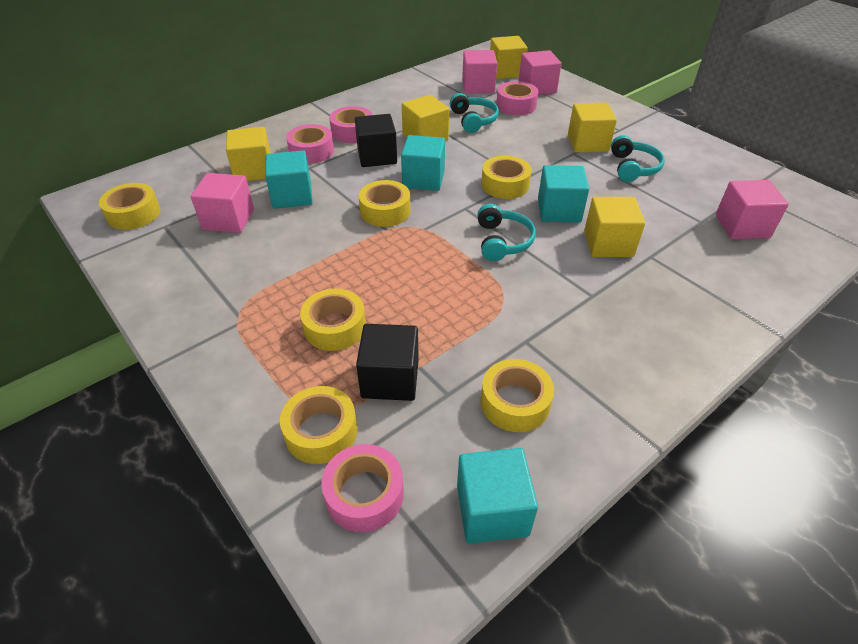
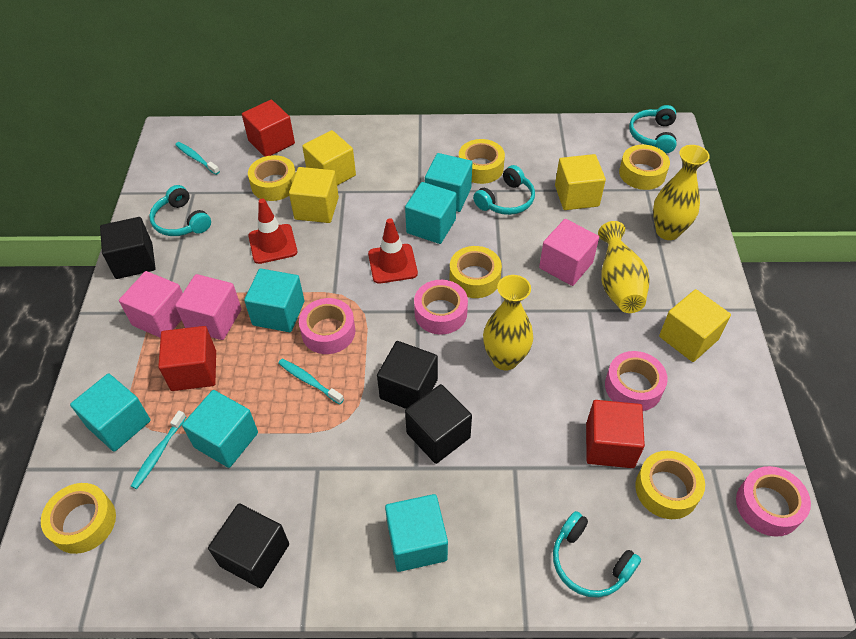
black cube: [355,114,397,167] [356,324,419,401] = 2 -> [100,217,155,279] [208,503,289,588] [377,341,438,409] [405,384,472,464] = 4
pink cube: [191,173,254,233] [462,50,497,93] [519,50,562,95] [716,180,789,239] = 4 -> [119,271,183,338] [175,274,242,340] [539,219,599,286] = 3
red cube: none = 0 -> [158,326,216,391] [242,100,295,157] [586,400,645,468] = 3
red traffic cone: none = 0 -> [248,198,297,264] [368,218,418,284] = 2
turquoise cube: [265,150,313,209] [401,135,445,191] [457,448,538,543] [538,165,589,223] = 4 -> [70,374,151,452] [182,390,258,468] [244,268,304,332] [385,494,448,572] [405,182,457,244] [425,153,472,212] = 6
turquoise headphones: [450,93,499,133] [477,204,536,261] [611,135,665,182] = 3 -> [149,185,211,236] [473,165,535,215] [553,511,641,598] [629,105,677,154] = 4
turquoise toothbrush: none = 0 -> [131,411,186,489] [175,142,220,175] [278,359,344,404] = 3
yellow cube: [226,127,271,181] [402,95,449,141] [490,36,528,79] [568,103,617,153] [584,197,645,257] = 5 -> [289,167,339,223] [302,130,356,186] [555,154,606,210] [659,289,731,362] = 4
yellow vase: none = 0 -> [483,275,533,370] [598,221,650,313] [653,145,710,240] = 3

